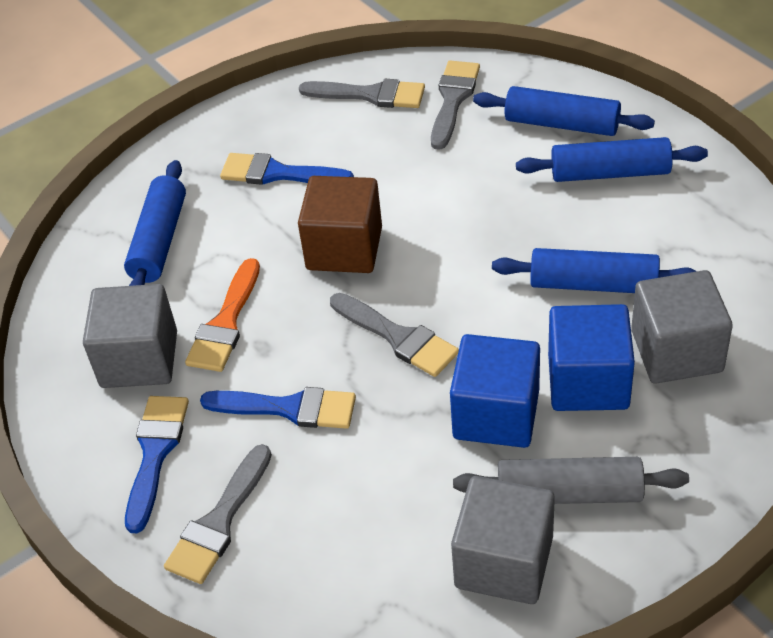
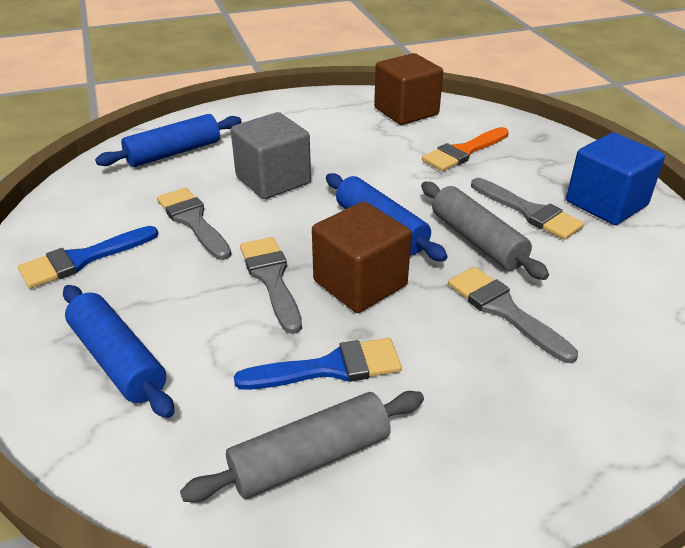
blue brush: [125,396,189,533] [200,387,356,429] [220,153,354,185] = 3 -> [18,226,158,288] [234,338,402,390] = 2
blue cube: [450,334,540,448] [548,304,635,411] = 2 -> [566,132,665,225] = 1
blue rolling pin: [124,160,186,286] [473,86,655,136] [492,248,696,293] [516,137,708,182] = 4 -> [63,285,174,418] [95,114,242,167] [326,173,448,261] = 3
brown cube: [298,176,382,273] = 1 -> [312,201,412,313] [374,53,443,125] = 2
grey cube: [83,284,177,388] [451,476,555,604] [631,270,733,384] = 3 -> [231,112,311,199] = 1
grey rolling pin: [453,457,689,504] = 1 -> [180,391,424,502] [421,182,549,280] = 2

